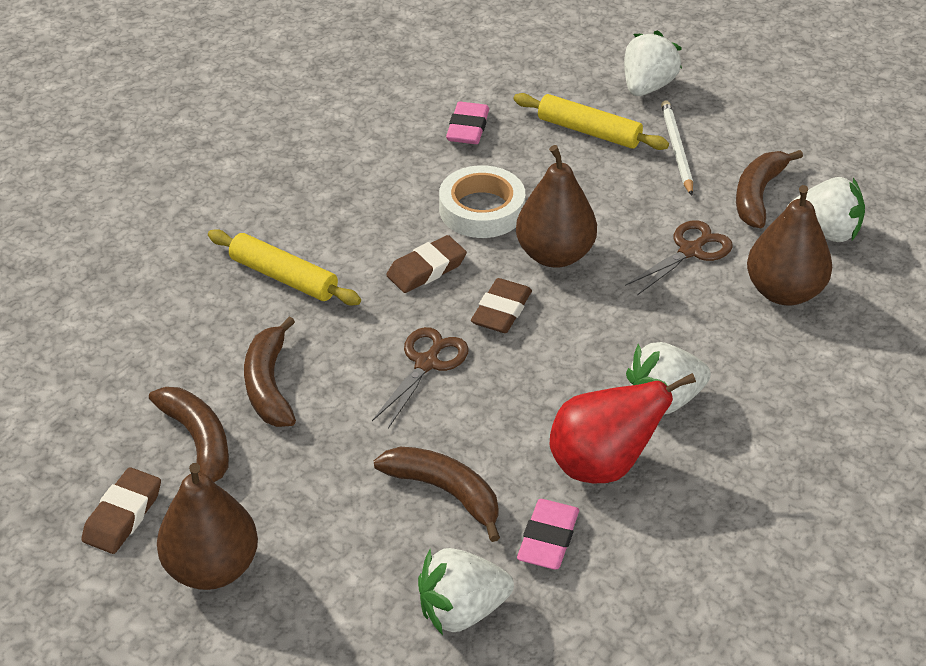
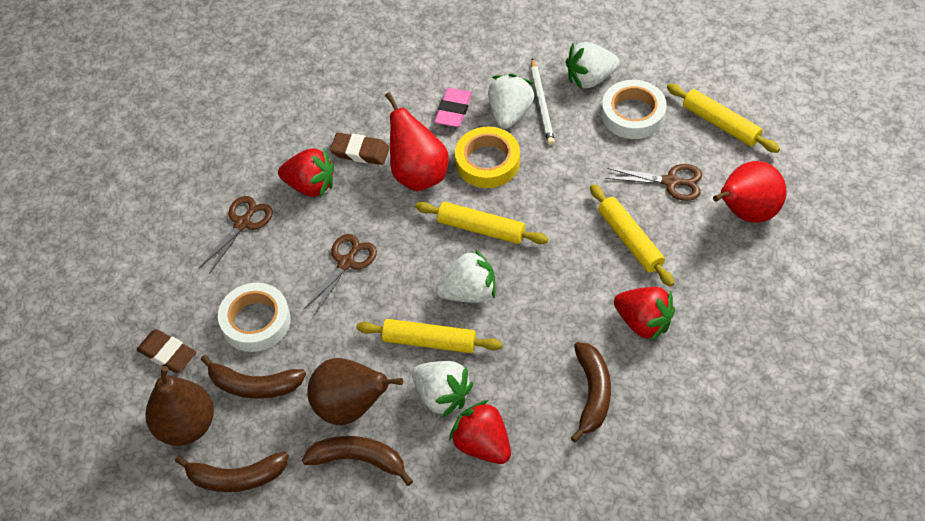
brown eraser: [82,467,161,554] [386,235,467,293] [471,278,532,333] = 3 -> [136,329,196,373] [330,133,390,165] = 2
brown pear: [157,463,258,590] [516,145,597,268] [747,185,832,305] = 3 -> [145,366,214,446] [307,358,403,425] = 2
brown scissors: [372,327,469,428] [625,220,733,295] = 2 -> [199,196,273,274] [303,234,377,315] [605,164,702,201] = 3
pink eraser: [446,102,489,144] [517,499,579,569] = 2 -> [435,88,472,127] = 1
red pear: [550,373,696,483] = 1 -> [385,92,449,191] [713,161,787,223] = 2
red strawberry: none = 0 -> [278,148,334,197] [449,400,511,464] [614,287,675,341] = 3
white tape: [439,165,525,238] = 1 -> [218,283,291,352] [602,80,667,139] = 2
yellow rolling pin: [208,229,361,305] [513,93,669,150] = 2 -> [356,319,502,353] [415,202,548,244] [590,184,674,287] [667,84,780,153] = 4
yellow tape: none = 0 -> [455,127,520,188] = 1

